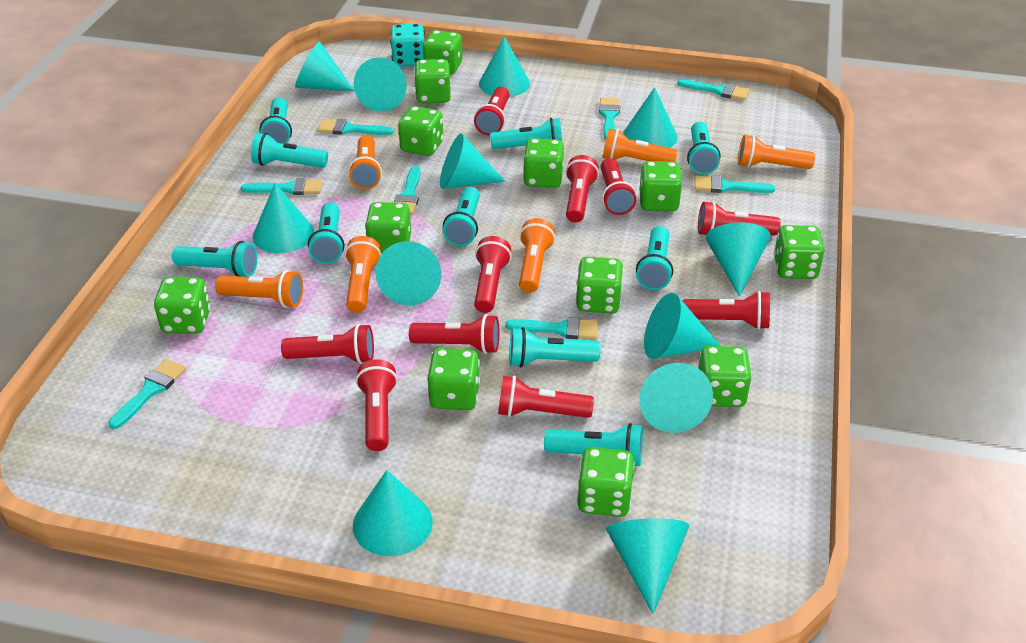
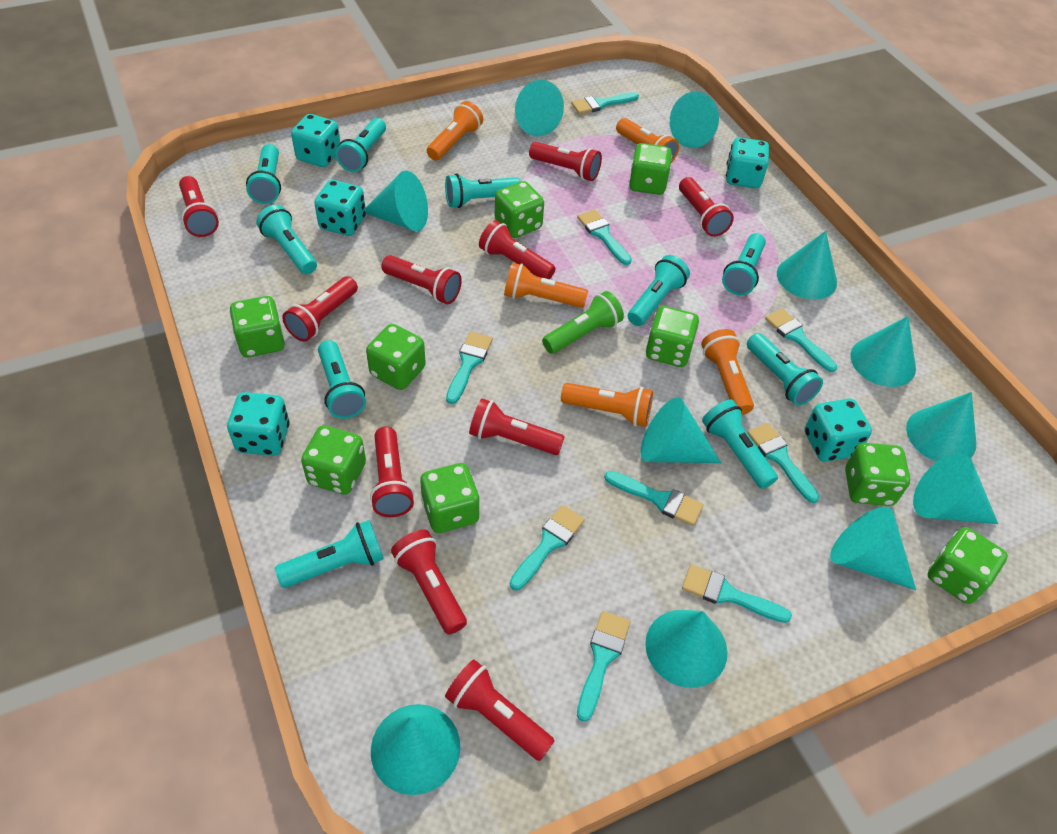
green dice: [154,277,211,334] [365,202,411,254] [398,106,443,156] [414,59,451,103] [423,30,462,75] [427,348,480,410] [523,138,564,188] [576,257,623,314] [577,447,635,517] [639,161,683,211] [698,346,752,407] [774,225,825,279] = 12 -> [230,296,285,357] [301,425,366,495] [366,324,426,390] [420,463,480,533] [495,181,544,238] [629,143,672,195] [646,306,699,367] [845,443,910,506] [928,527,1008,604] = 9
green flashlight: none = 0 -> [542,291,624,354] = 1
orange flashlight: [215,270,303,308] [345,236,381,313] [348,135,382,190] [519,218,555,293] [603,128,678,162] [738,135,815,169] = 6 -> [427,101,483,160] [504,262,588,308] [561,383,653,427] [616,118,679,163] [701,329,754,415] = 5
turquoise brush: [108,359,186,429] [241,178,322,195] [318,119,394,135] [394,166,421,215] [506,317,599,340] [599,97,620,140] [677,79,749,100] [694,175,775,193] = 8 -> [446,332,493,404] [510,505,585,590] [571,92,639,114] [577,209,632,265] [577,611,630,722] [604,471,704,526] [682,564,792,623] [747,423,819,503] [765,308,837,372] = 9
turquoise cone: [253,183,314,253] [295,41,355,91] [353,470,433,556] [354,57,407,112] [376,241,441,306] [440,133,505,189] [479,36,530,97] [606,518,689,614] [623,87,678,148] [639,363,713,433] [644,293,721,359] [706,222,771,297] = 12 -> [366,171,428,231] [371,704,461,795] [515,80,564,136] [641,397,721,463] [645,610,728,688] [670,91,719,148] [777,231,837,300] [830,507,916,590] [850,316,916,387] [906,392,976,462] [913,454,998,524] = 11
turquoise dice: [390,24,425,66] = 1 -> [227,392,290,456] [291,114,340,167] [314,180,366,236] [726,137,769,188] [804,398,872,462] = 5

